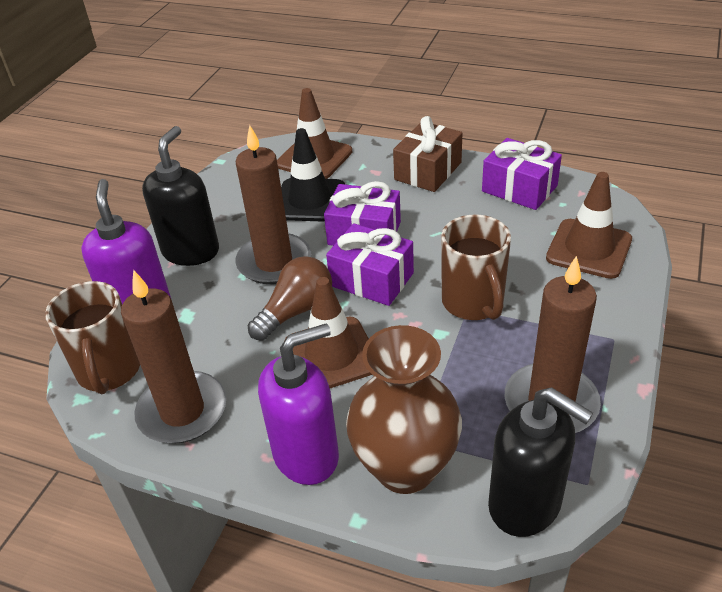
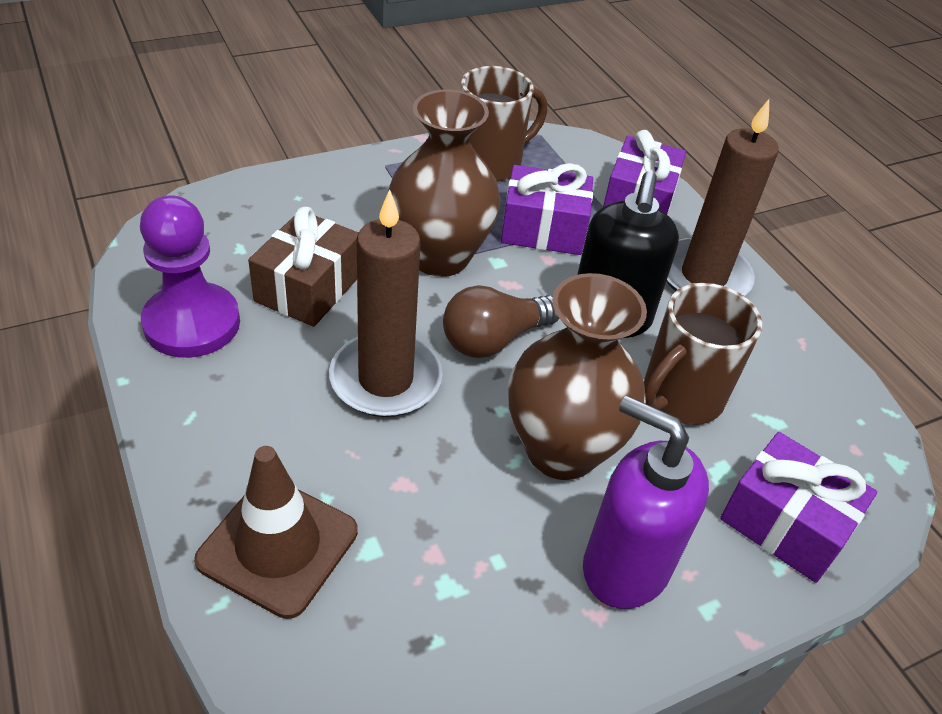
black soap dispenser: [142,126,219,266] [488,387,593,537] = 2 -> [577,171,679,338] = 1
black traffic cone: [281,128,345,222] = 1 -> none = 0
brown candle: [121,270,226,444] [235,125,311,284] [505,256,601,433] = 3 -> [329,189,442,417] [667,99,779,296] = 2
brown traffic cone: [277,88,352,179] [284,277,372,388] [546,172,632,279] = 3 -> [194,446,358,619] = 1
brown vase: [346,325,462,494] = 1 -> [388,90,501,277] [508,273,647,480] = 2
purple pawn: none = 0 -> [140,195,240,358] = 1
purple soap dispenser: [81,179,171,305] [258,323,339,485] = 2 -> [583,395,709,609] = 1

